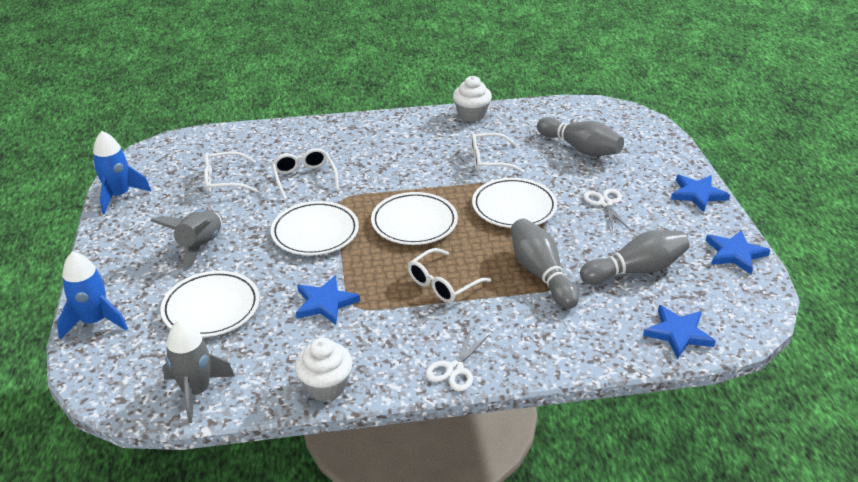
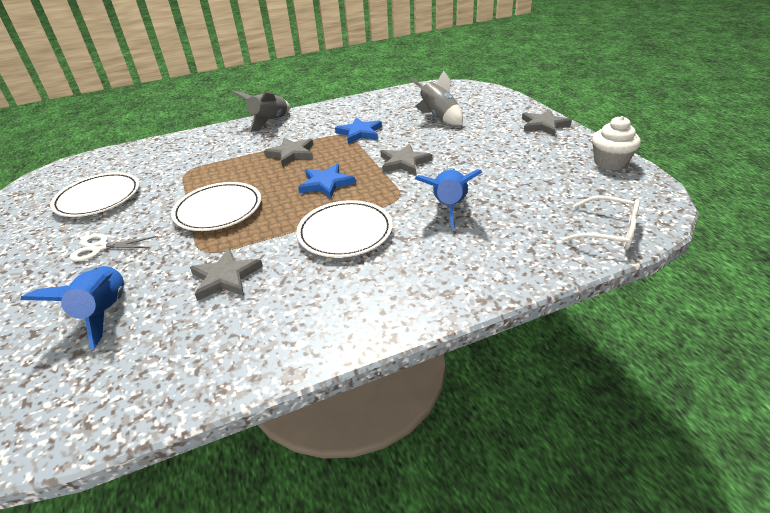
blue star: [296,275,360,325] [643,305,716,359] [671,175,730,212] [706,230,770,274] = 4 -> [298,164,355,198] [335,117,382,144] = 2
grey bowling pin: [511,218,579,309] [537,117,624,156] [580,230,689,285] = 3 -> none = 0
grey star: none = 0 -> [190,248,263,301] [264,138,313,167] [380,144,432,175] [522,110,572,136] = 4
white cupcake: [295,338,353,401] [453,76,492,122] = 2 -> [592,116,641,170] = 1
white glasses: [204,151,257,193] [272,148,339,200] [408,248,491,303] [471,132,525,173] = 4 -> [562,195,640,250] = 1
white plate: [160,271,260,337] [271,201,359,255] [371,192,458,245] [472,178,557,228] = 4 -> [50,172,140,217] [171,182,261,231] [296,200,393,258] = 3
white scissors: [426,329,490,391] [583,189,630,230] = 2 -> [70,234,156,262] = 1

